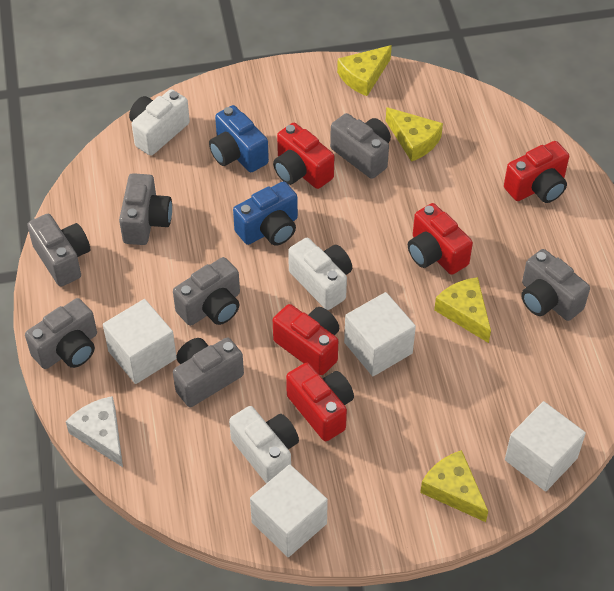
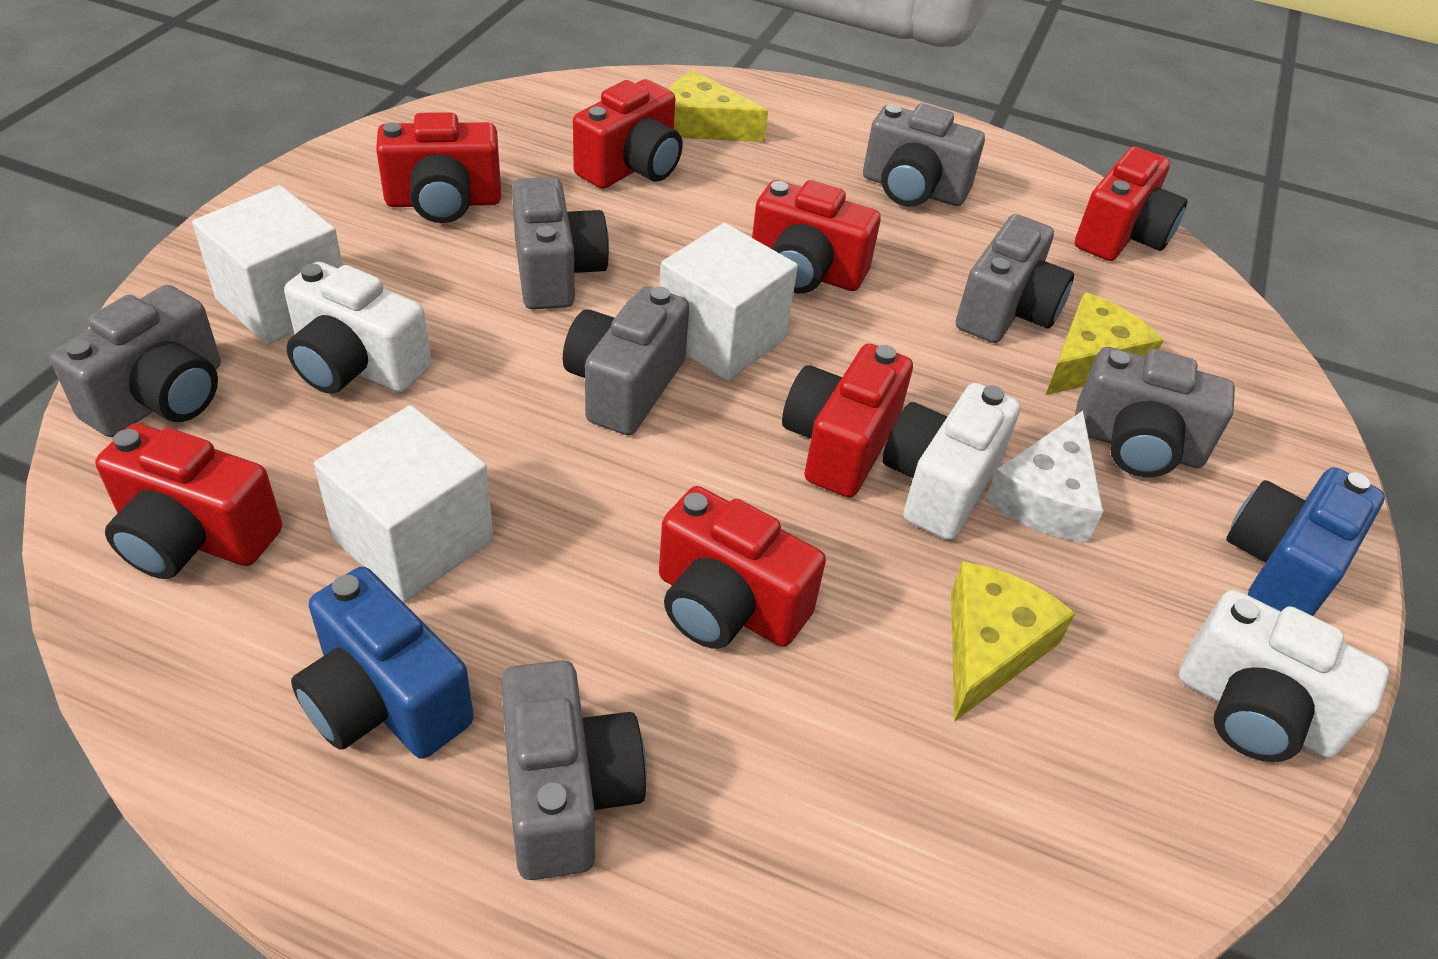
red camera: [273,123,334,189] [273,304,339,375] [286,363,354,441] [408,203,473,275] [504,141,569,203] = 5 -> [95,423,282,579] [376,112,501,223] [573,79,683,189] [659,486,826,649] [752,180,881,293] [782,343,913,498] [1075,146,1187,261] = 7
white cube: [103,299,177,384] [250,464,328,557] [344,292,416,376] [505,401,586,492] = 4 -> [192,185,343,345] [314,405,494,602] [660,223,798,381] = 3
yellow cheese: [337,45,392,96] [386,107,443,162] [420,450,488,522] [434,277,491,343] = 4 -> [669,70,768,142] [951,561,1075,722] [1046,292,1164,395] = 3

